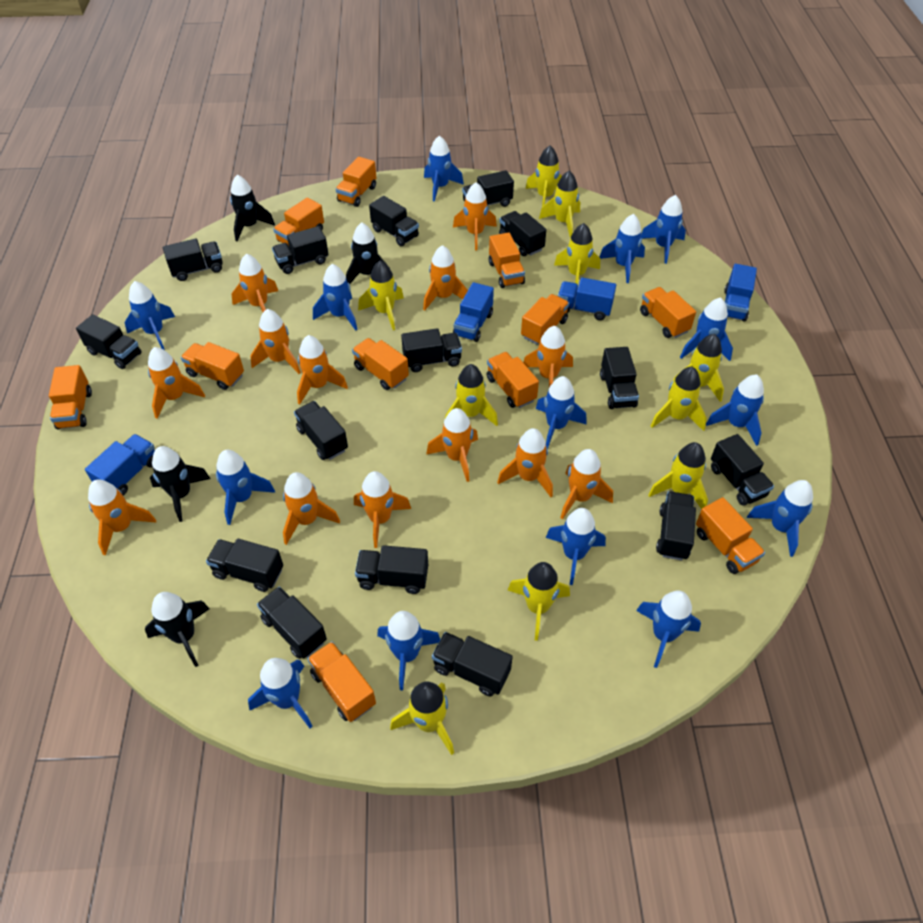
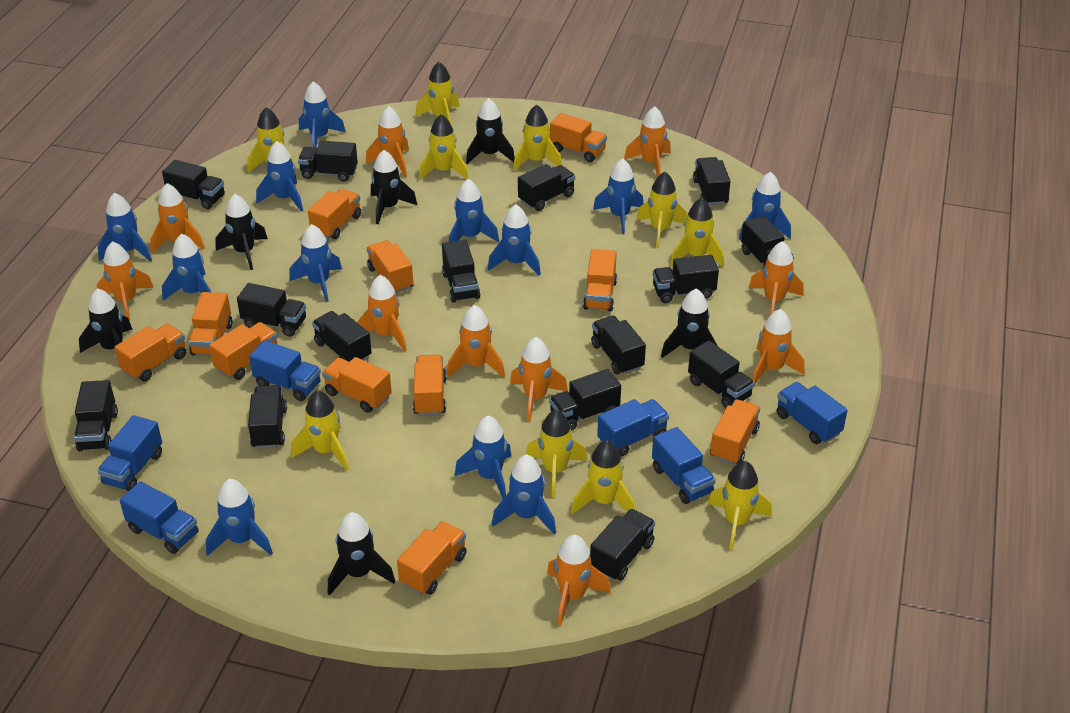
black rocket: [145,592,210,667] [150,446,211,522] [230,175,275,242] [346,222,390,284] = 4 -> [79,288,133,353] [215,194,268,270] [328,512,395,595] [371,150,417,224] [466,98,514,164] [661,288,718,358] = 6
blue rocket: [125,281,175,350] [216,449,275,525] [248,658,313,729] [313,264,358,331] [377,611,440,690] [424,135,464,202] [536,376,587,448] [546,508,606,585] [599,214,645,283] [636,590,701,668] [641,195,686,264] [680,297,733,361] [706,375,764,446] [747,480,813,557] = 14 -> [98,193,152,262] [162,233,211,300] [206,479,273,556] [256,141,303,212] [289,224,342,302] [299,82,346,147] [449,179,499,242] [455,416,511,499] [488,204,541,276] [492,454,556,534] [593,158,643,234] [739,172,791,240] = 12
blue truck: [85,434,155,495] [453,282,494,342] [558,277,616,320] [724,264,757,322] = 4 -> [97,415,162,491] [119,481,199,554] [249,340,321,401] [597,399,669,457] [652,427,716,504] [777,382,848,444] = 6
orange rocket: [88,479,156,556] [148,347,205,418] [231,254,278,312] [250,309,301,374] [283,472,340,545] [297,335,348,405] [354,471,411,548] [423,245,468,311] [426,408,478,482] [453,182,497,251] [497,428,553,497] [523,326,573,387] [560,449,613,519] = 13 -> [97,241,154,321] [150,183,205,253] [357,275,407,351] [366,106,409,177] [447,305,505,378] [510,337,568,421] [547,535,611,626] [624,106,671,177] [749,241,803,315] [752,309,805,385] = 10

